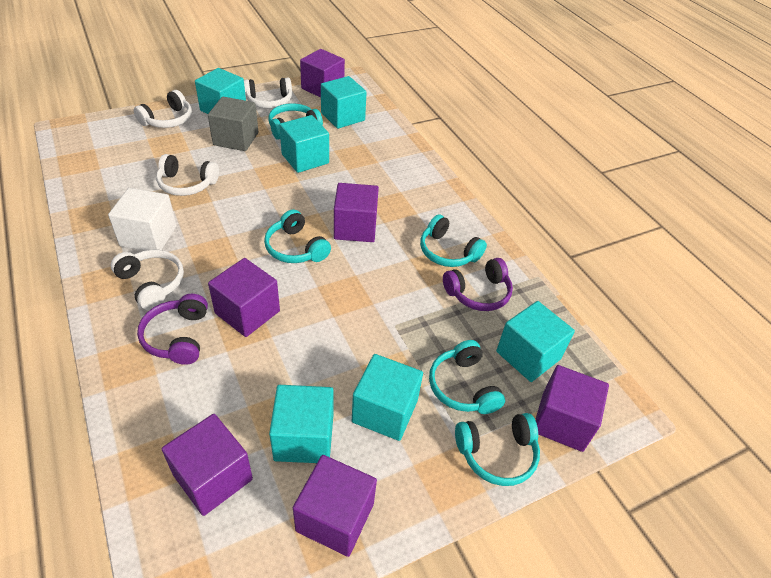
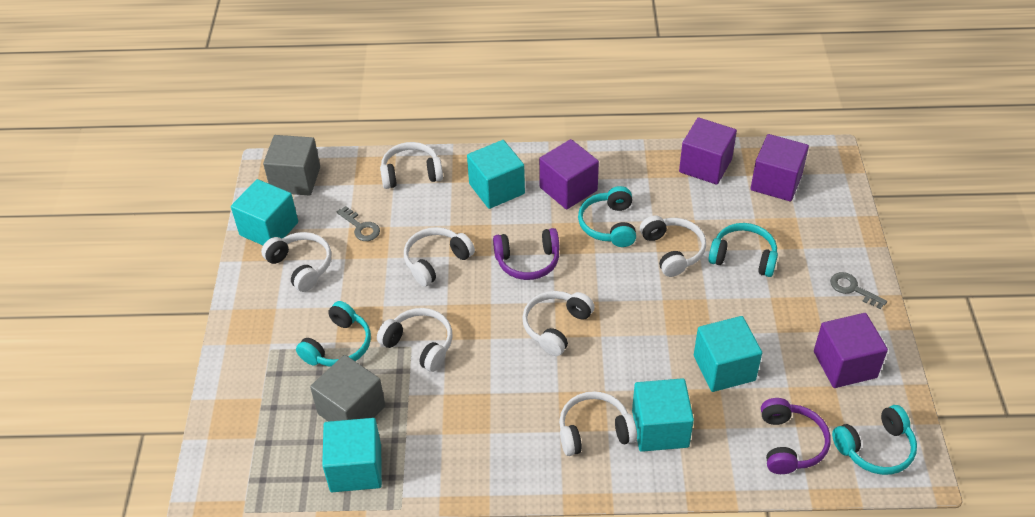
grey cube: [208,97,258,151] = 1 -> [263,135,320,196] [310,355,385,422] = 2
grey key: none = 0 -> [337,206,380,241] [830,272,887,309] = 2
purple cube: [162,414,253,516] [208,258,280,337] [293,455,377,557] [300,49,345,98] [334,183,379,242] [535,365,609,452] = 6 -> [539,139,599,209] [679,117,737,185] [751,134,809,201] [814,313,888,388] = 4
turquoise cube: [195,68,246,114] [269,385,334,463] [280,115,329,173] [321,76,367,129] [352,354,423,441] [496,301,575,382] = 6 -> [231,179,298,245] [322,418,382,492] [467,140,525,209] [632,378,694,452] [694,316,762,392] = 5
turquoise headphones: [264,209,331,263] [269,103,323,140] [420,214,487,267] [429,340,505,414] [455,413,540,486] = 5 -> [296,301,371,367] [578,186,636,247] [708,223,778,277] [832,405,917,475] = 4
white cube: [108,188,177,251] = 1 -> none = 0
white headphones: [111,250,184,310] [134,90,192,128] [156,154,219,196] [244,78,292,108] = 4 -> [261,232,331,292] [377,308,452,372] [380,142,443,189] [404,227,475,287] [522,291,595,356] [559,391,637,456] [640,215,706,277] = 7

